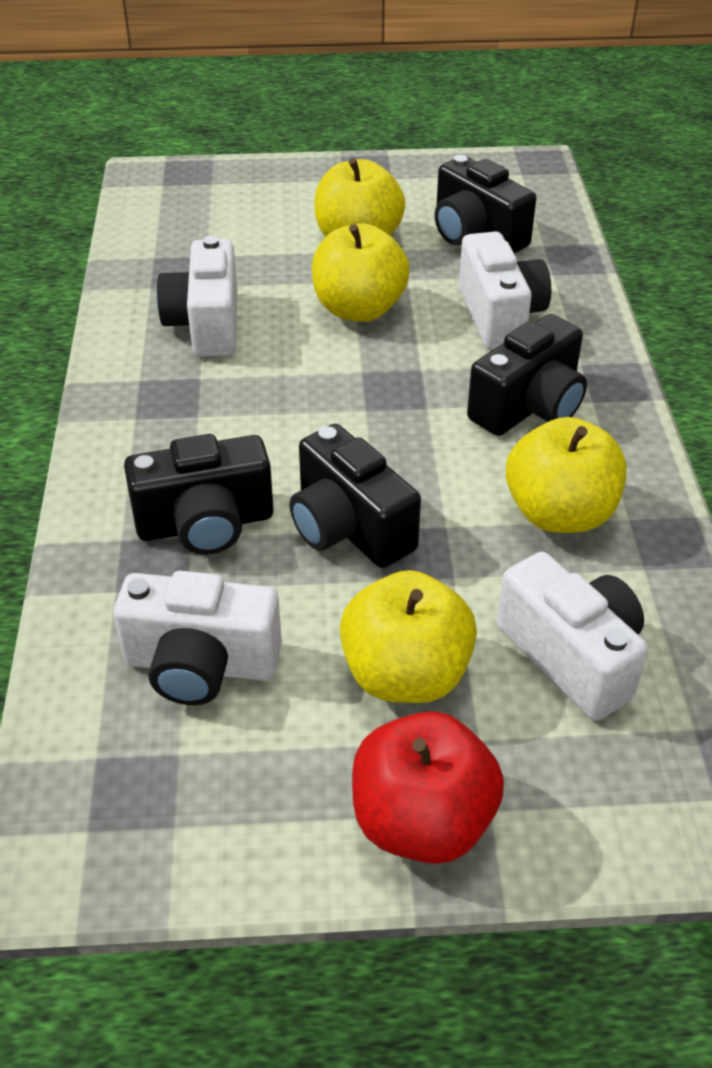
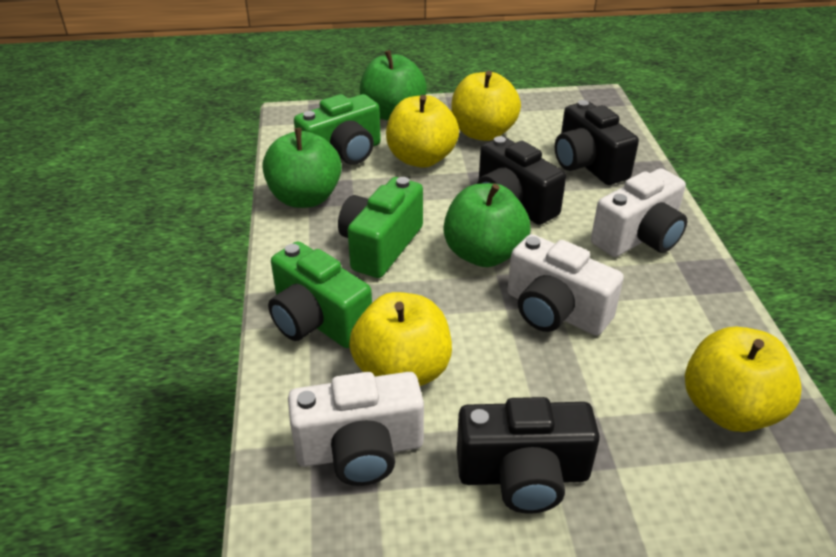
black camera: [124,434,274,555] [290,424,421,568] [435,155,536,253] [467,314,587,436] = 4 -> [457,397,600,514] [477,136,566,225] [555,100,639,185] = 3
green apple: none = 0 -> [262,128,342,208] [360,50,427,120] [444,183,530,267] = 3
green camera: none = 0 -> [268,242,372,348] [294,94,381,165] [338,177,423,278] = 3
red apple: [352,711,504,864] = 1 -> none = 0
white camera: [114,571,282,705] [156,236,237,357] [459,231,551,349] [497,552,648,721] = 4 -> [288,372,424,486] [507,234,624,336] [591,168,687,257] = 3

